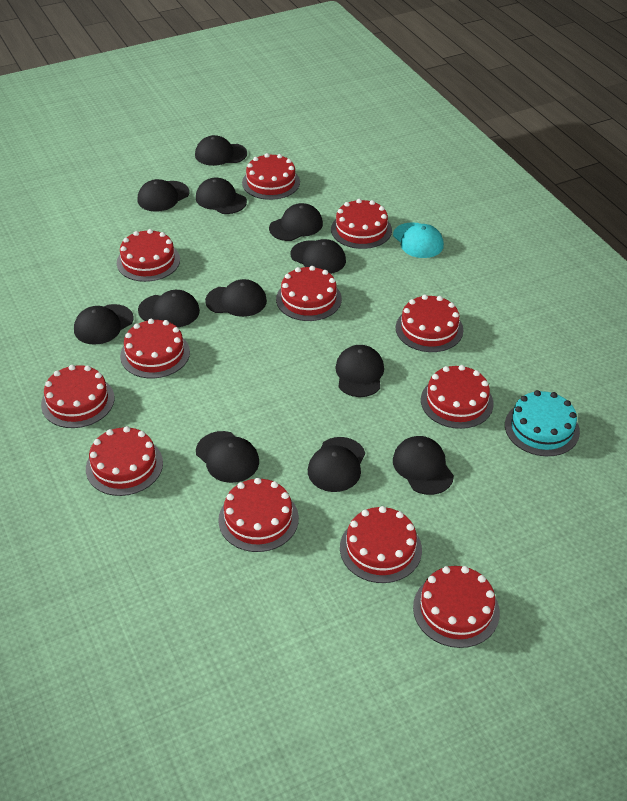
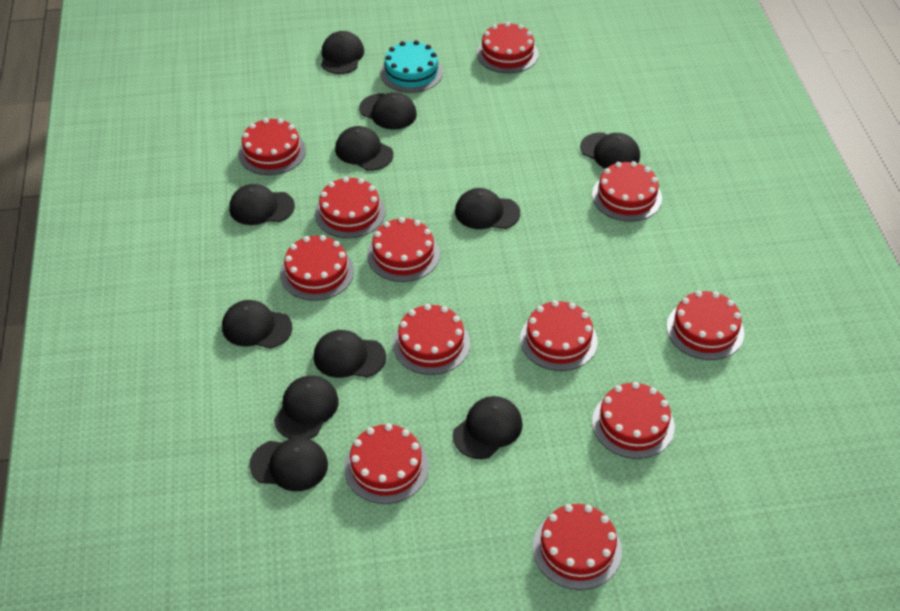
black cap: [74,304,133,345] [138,179,189,212] [138,290,200,327] [195,135,247,166] [196,177,247,214] [196,431,259,483] [205,279,267,317] [269,203,323,241] [290,239,346,274] [308,437,365,492] [335,345,384,397] [393,436,454,495] = 12 -> [222,300,292,348] [229,184,295,225] [249,437,328,491] [274,376,339,439] [314,330,386,378] [321,31,364,74] [335,126,393,171] [359,92,417,130] [453,396,523,459] [455,188,520,229] [580,132,640,169] = 11
turquoise cap: [393,222,444,258] = 1 -> none = 0

